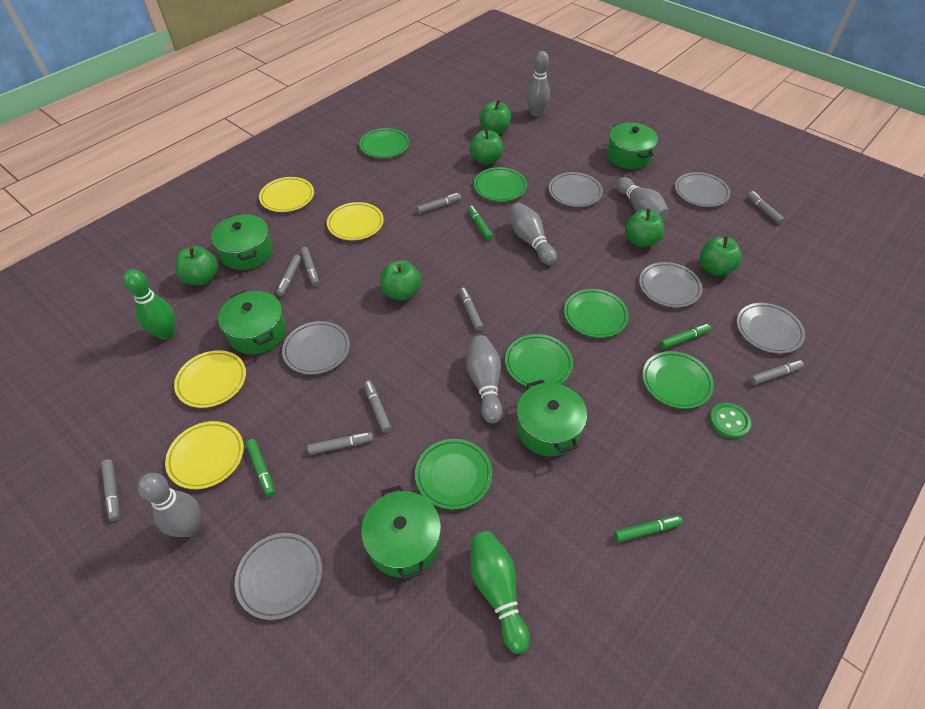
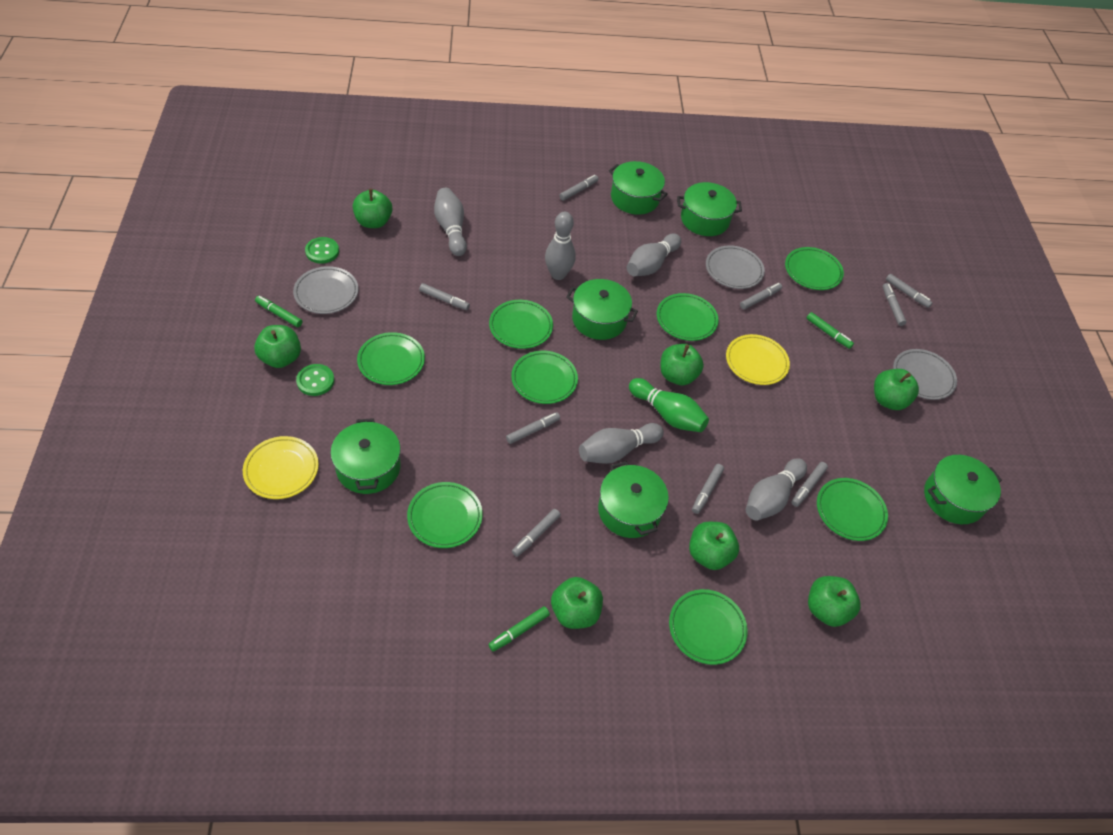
green apple: [175,246,218,285] [380,260,422,300] [469,128,503,165] [479,99,511,134] [625,208,665,248] [700,236,742,276] = 6 -> [254,325,301,368] [353,189,392,228] [551,577,603,629] [660,344,704,385] [689,522,739,570] [808,576,860,627] [874,369,919,410] = 7
green bowling pin: [123,269,175,340] [471,531,530,654] = 2 -> [629,378,709,432] = 1
green button: [709,403,751,439] = 1 -> [296,364,334,396] [305,237,339,264] = 2
green marker: [246,439,275,497] [468,206,493,240] [614,515,683,542] [660,324,711,349] = 4 -> [255,296,302,327] [488,606,550,652] [807,312,854,349] = 3
green plate: [359,128,410,158] [415,439,492,510] [474,167,527,202] [505,334,573,388] [564,289,629,338] [642,351,714,409] = 6 -> [357,332,425,385] [407,482,482,548] [489,300,553,349] [511,351,578,404] [657,293,719,341] [669,589,747,665] [785,247,844,290] [817,478,888,541] = 8
green pot: [211,214,273,270] [218,291,286,354] [361,485,441,580] [516,379,587,456] [607,123,658,169] = 5 -> [330,418,401,494] [566,279,638,340] [598,461,669,538] [609,161,668,215] [677,182,742,236] [924,455,1002,524] = 6
grey plate: [235,533,322,620] [282,321,350,375] [549,172,603,207] [639,262,702,308] [675,172,730,207] [737,303,805,354] = 6 -> [293,266,358,314] [706,245,765,289] [893,349,957,400] = 3
yellow plate: [165,421,244,489] [174,350,246,408] [259,177,314,212] [327,202,384,240] = 4 -> [243,436,319,499] [726,334,790,385] = 2

